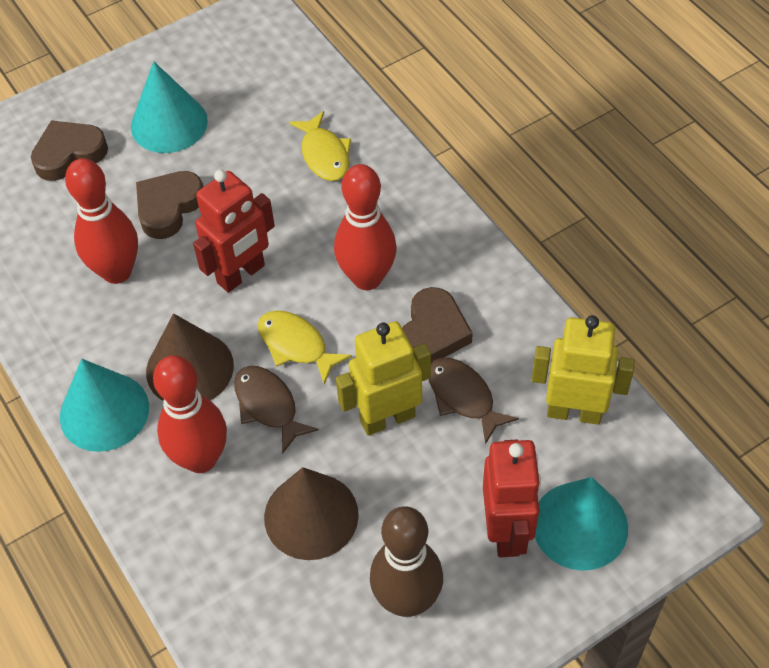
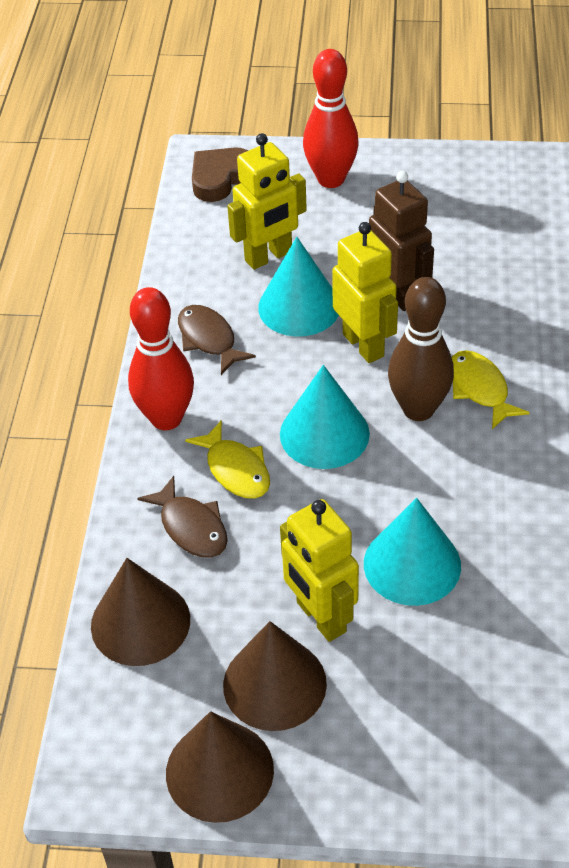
brown cone: [146,313,234,401] [264,467,359,560] = 2 -> [91,558,190,666] [166,711,274,823] [223,621,327,731] = 3
brown heart: [31,120,108,181] [136,171,203,239] [402,287,473,363] = 3 -> [192,147,249,202] = 1
brown robot: none = 0 -> [369,171,434,311] = 1
red bowling pin: [65,158,138,284] [153,355,227,473] [334,164,397,290] = 3 -> [128,287,194,430] [303,49,359,188] = 2
red robot: [193,170,275,293] [483,439,541,557] = 2 -> none = 0
yellow robot: [336,321,431,436] [532,315,635,425] = 2 -> [227,133,307,270] [280,499,359,642] [332,222,398,363] = 3

